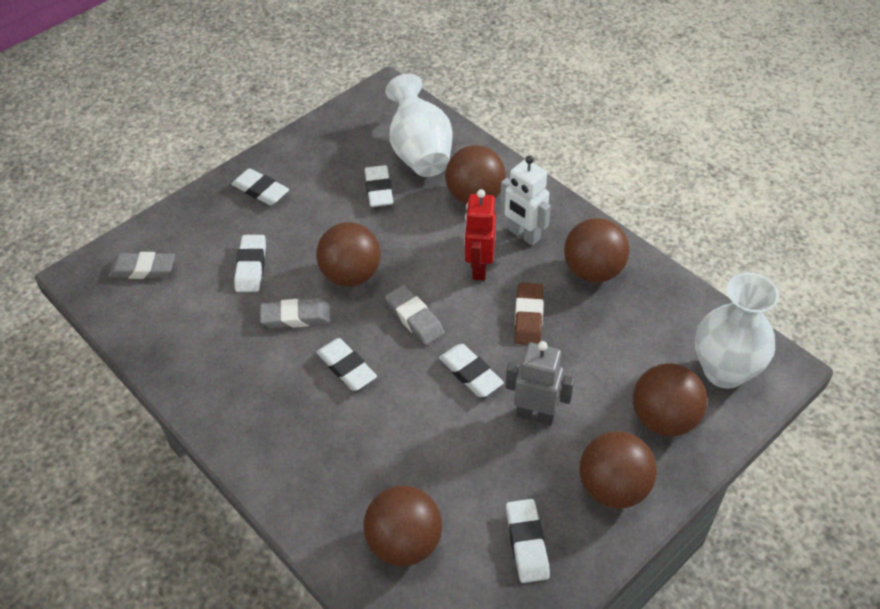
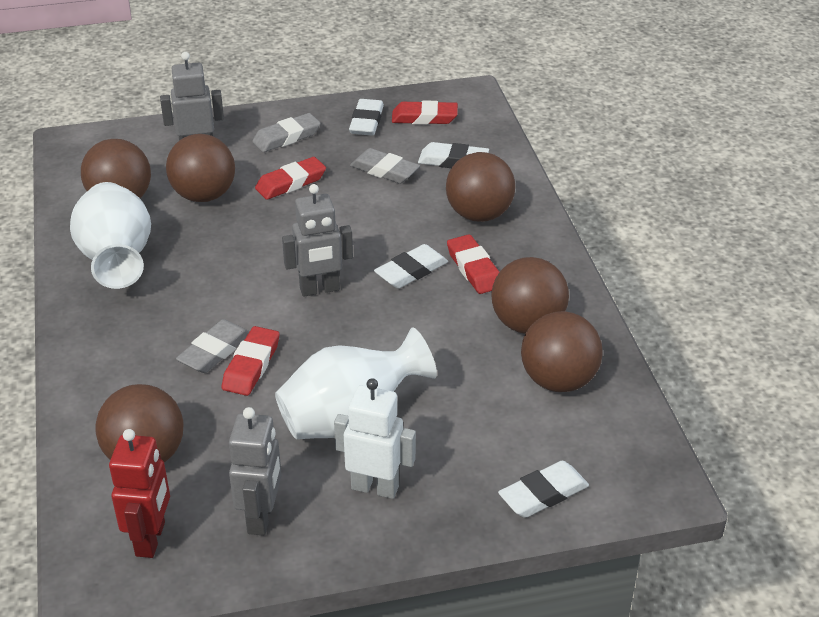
brown eraser: [514,283,544,345] = 1 -> none = 0
grey robot: [506,341,574,425] = 1 -> [160,52,224,141] [229,407,282,536] [282,184,353,297] = 3
red eraser: none = 0 -> [222,326,279,396] [255,157,326,200] [392,100,458,125] [447,234,499,294] = 4
white eraser: [231,168,289,206] [234,235,266,292] [316,338,377,391] [365,165,393,207] [439,344,504,397] [506,499,550,583] = 6 -> [349,99,384,135] [374,244,448,288] [418,142,489,168] [498,461,589,518] = 4

